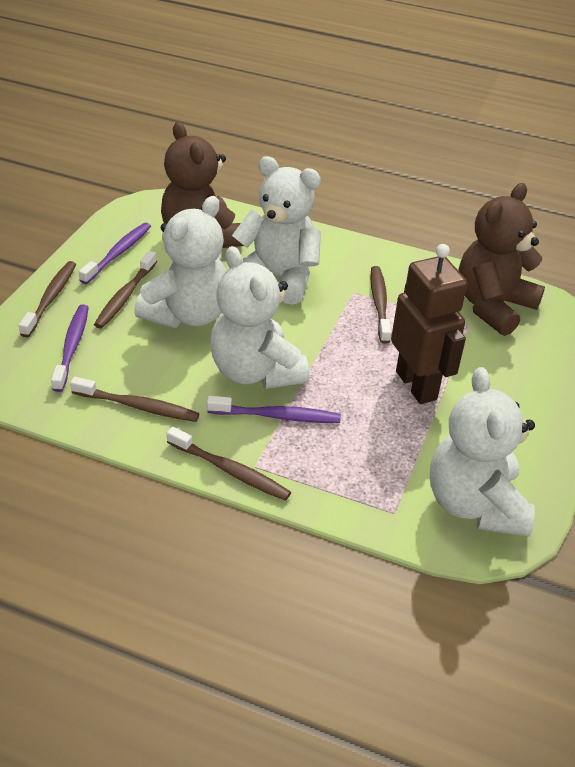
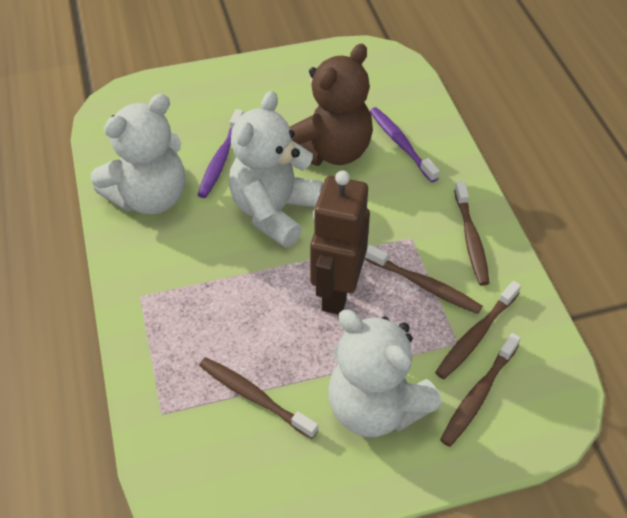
brown teddy bear: [161,122,244,248] [459,183,545,336] = 2 -> [290,44,373,166] = 1
purple toothbrush: [51,304,89,392] [79,223,151,284] [207,396,341,423] = 3 -> [198,109,244,198] [370,107,440,182] = 2
white teddy bear: [134,196,227,328] [210,246,309,389] [232,156,321,305] [430,367,535,537] = 4 -> [91,94,185,214] [229,91,323,248] [328,310,442,437] = 3

